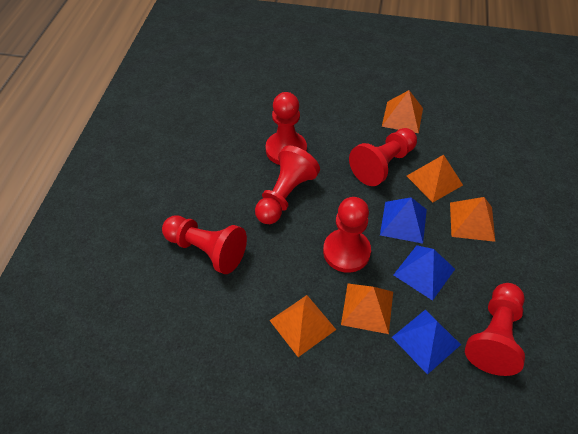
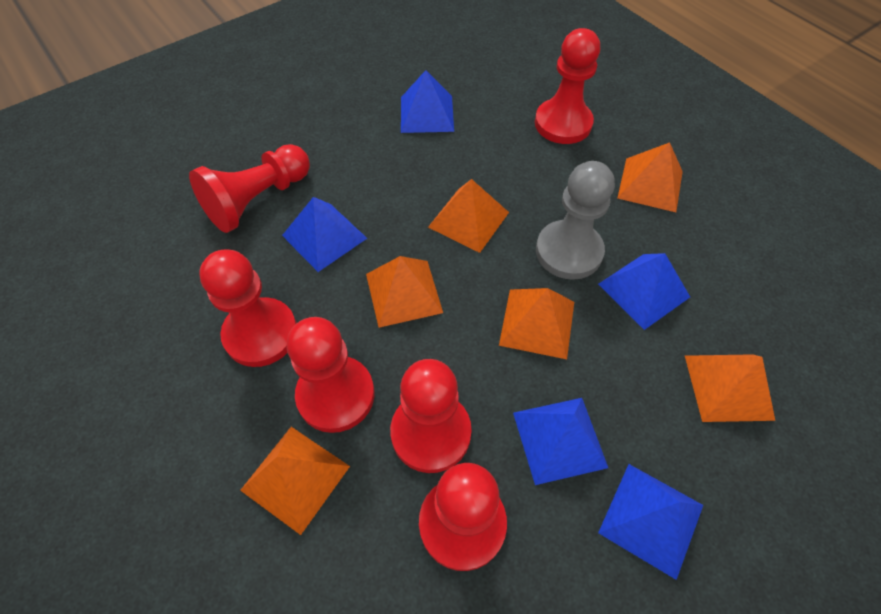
blue pyramid: [380,197,427,244] [392,310,461,375] [394,245,455,301] = 3 -> [282,197,367,272] [401,70,454,133] [513,398,608,485] [598,253,690,330] [598,464,703,580] = 5
grey pawn: none = 0 -> [536,161,615,280] = 1
orange pyramid: [269,295,336,357] [341,284,393,334] [382,90,423,133] [407,155,463,202] [450,197,495,242] = 5 -> [240,427,350,535] [366,256,443,328] [428,179,509,253] [499,288,574,359] [618,142,683,212] [685,354,775,422] = 6

